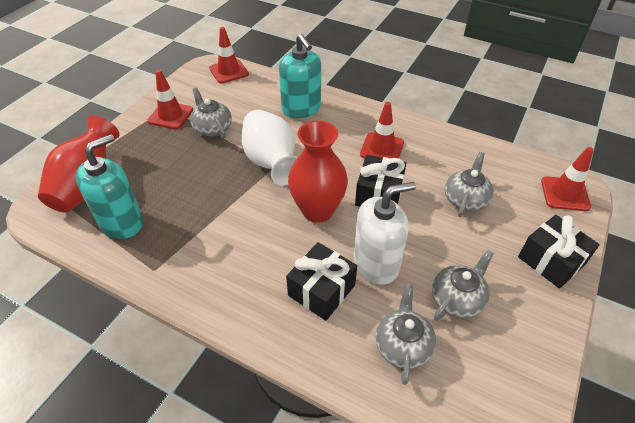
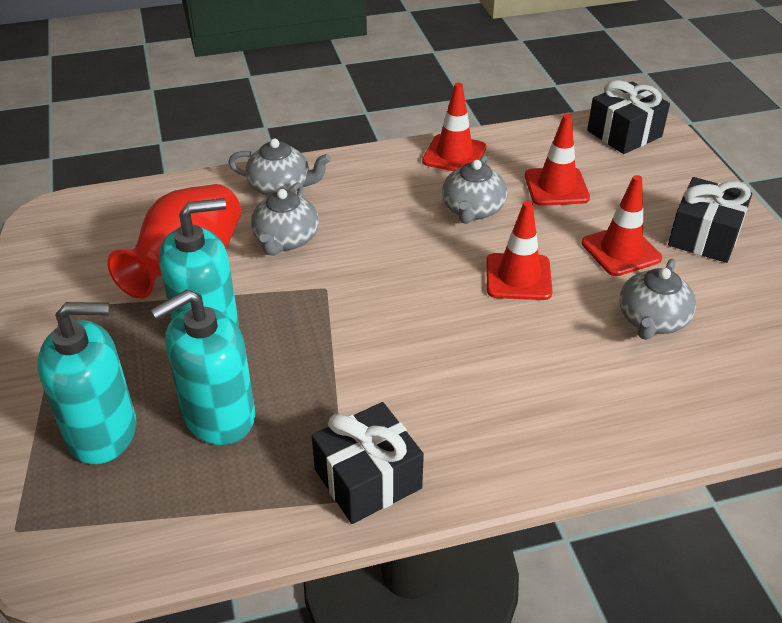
red vase: [38,116,119,213] [288,121,348,223] = 2 -> [107,184,241,299] = 1
turquoise soap dispenser: [76,134,143,239] [279,34,321,118] = 2 -> [37,302,136,464] [150,289,255,445] [159,198,239,327] = 3
white soap dispenser: [354,182,416,285] = 1 -> none = 0
white vase: [242,110,298,186] = 1 -> none = 0

